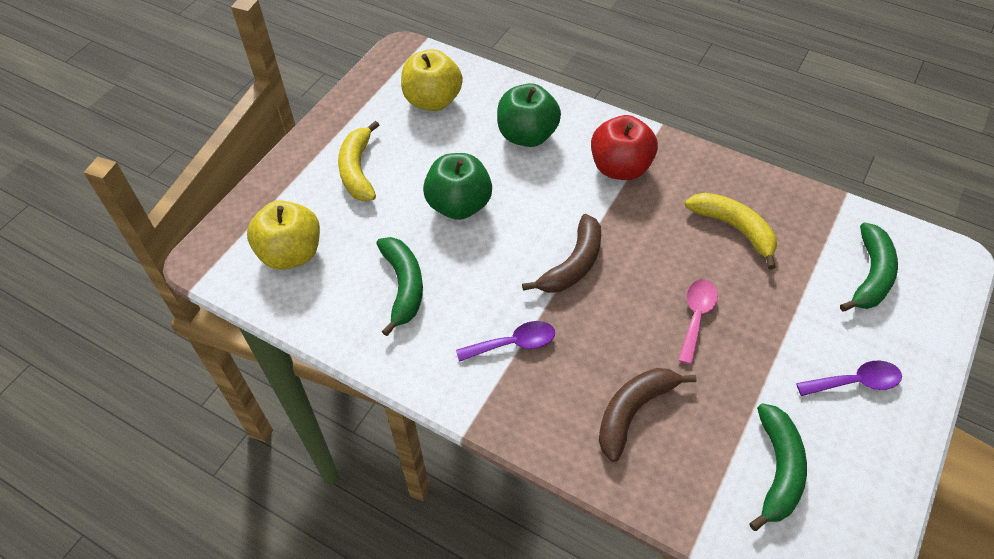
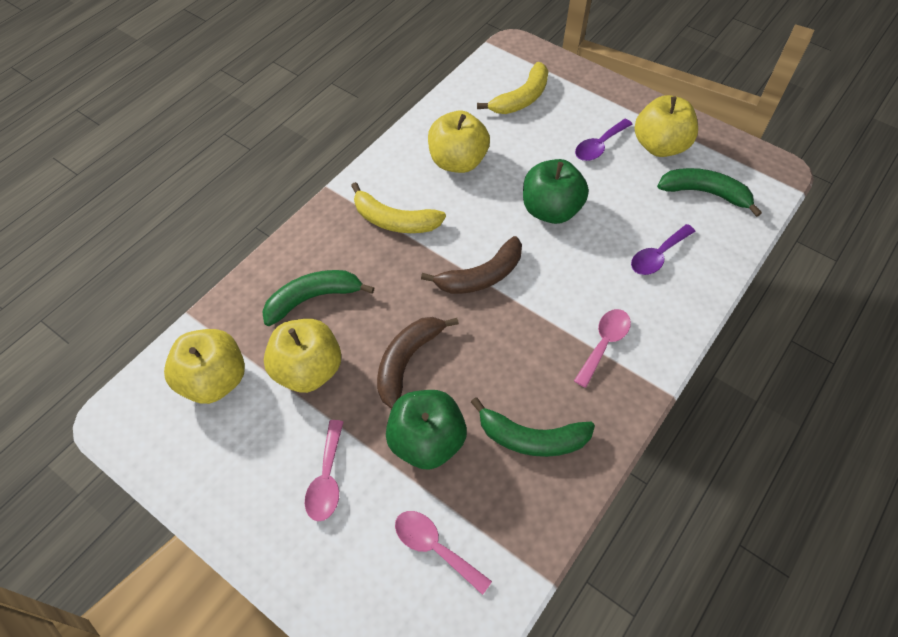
pink spoon: [678,279,718,365] = 1 -> [305,420,343,521] [395,511,492,595] [574,309,631,388] = 3
red apple: [591,115,658,180] = 1 -> none = 0
yellow apple: [247,200,320,270] [401,49,463,111] = 2 -> [164,329,245,404] [264,319,341,393] [428,111,490,173] [635,95,698,157] = 4

